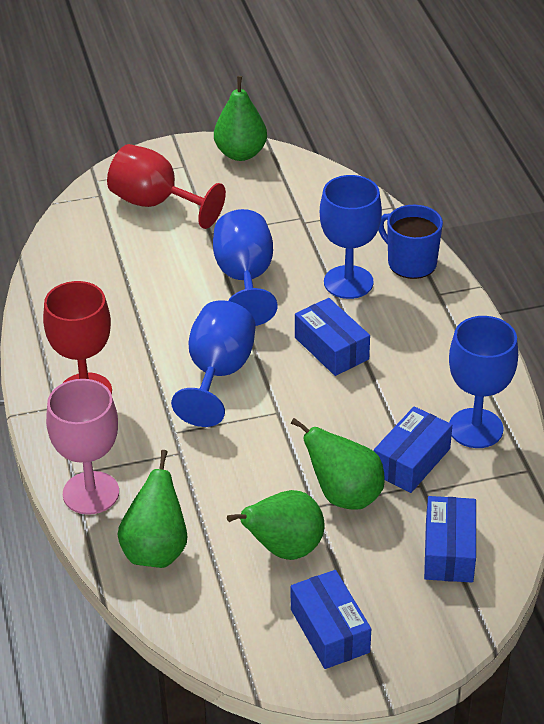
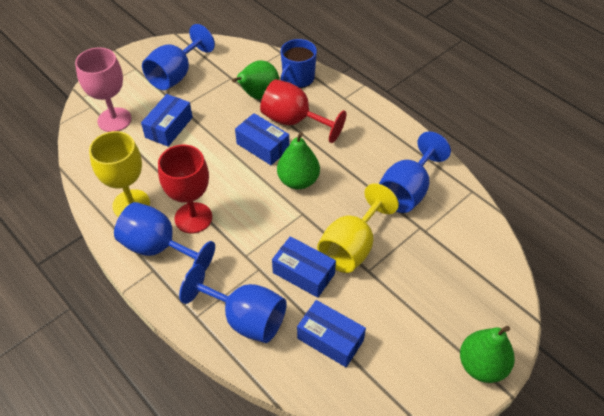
green pear: [117,450,187,568] [214,76,267,161] [227,490,325,560] [291,418,385,510] = 4 -> [232,61,279,100] [277,132,320,189] [460,326,515,383] = 3
yellow goblet: none = 0 -> [89,131,150,217] [317,183,399,273] = 2

